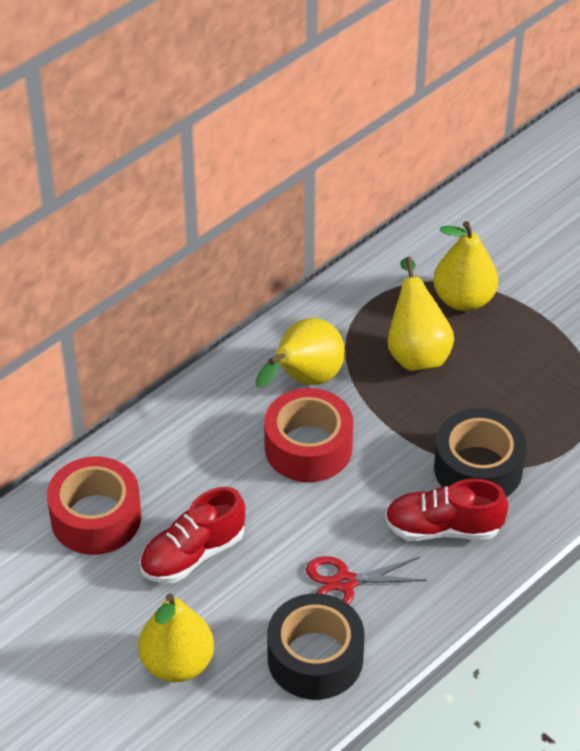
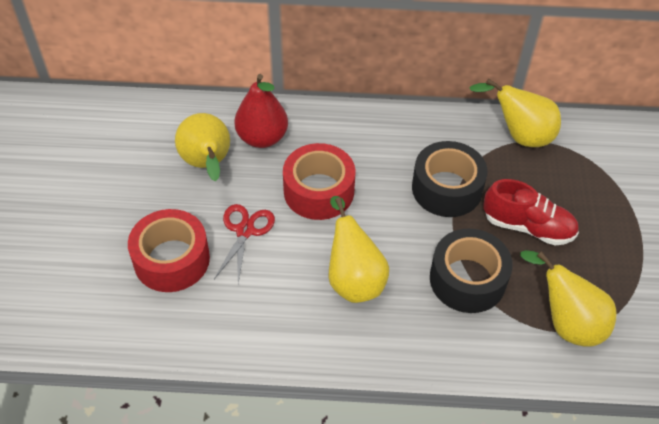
red pear: none = 0 -> [234,74,288,148] = 1
red shoe: [140,487,245,583] [385,479,508,541] = 2 -> [483,179,579,245] = 1

